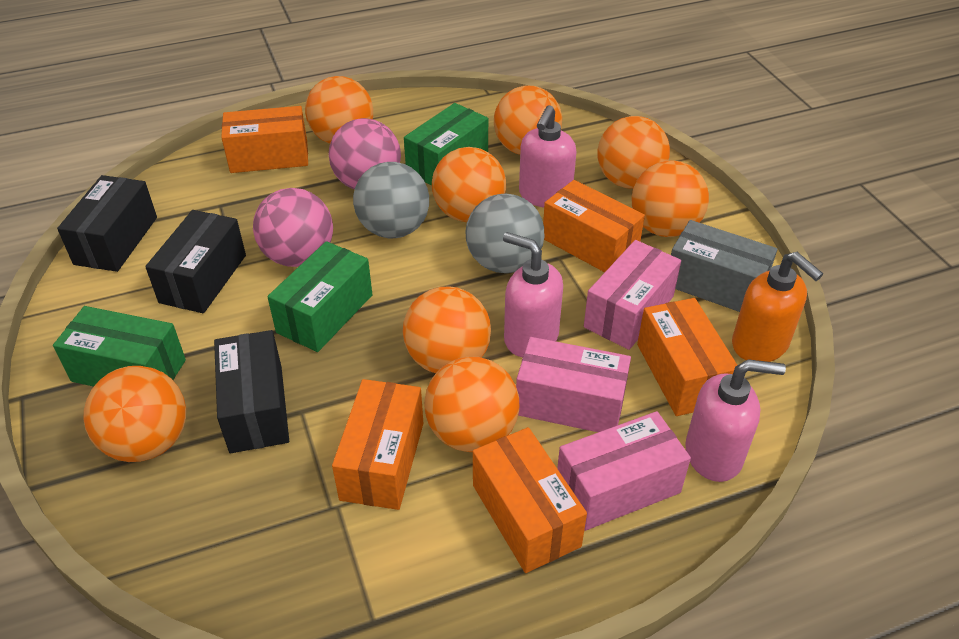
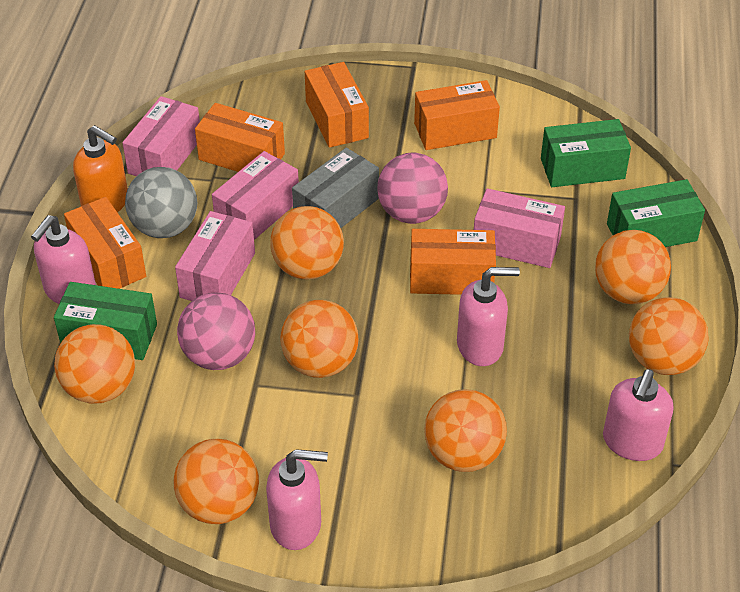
black box: [57,175,157,272] [145,210,246,313] [214,330,289,453] = 3 -> none = 0
grey ball: [353,162,429,238] [465,194,545,273] = 2 -> [125,167,197,238] = 1
orange ball: [83,366,186,462] [305,76,373,144] [403,287,491,373] [424,357,519,452] [432,147,506,222] [494,85,562,155] [597,116,670,189] [632,161,709,237] = 8 -> [54,324,135,403] [174,439,259,524] [270,206,344,279] [280,300,359,378] [424,389,507,472] [595,230,671,304] [629,297,709,375] = 7
pink box: [516,337,631,432] [557,411,691,531] [584,240,681,350] = 3 -> [122,96,200,176] [175,211,255,301] [212,151,299,240] [474,188,565,268] = 4
pink soap dispenser: [503,232,563,357] [519,105,576,208] [685,359,786,482] = 3 -> [31,215,96,304] [266,449,328,550] [457,267,520,366] [603,369,673,461] = 4

